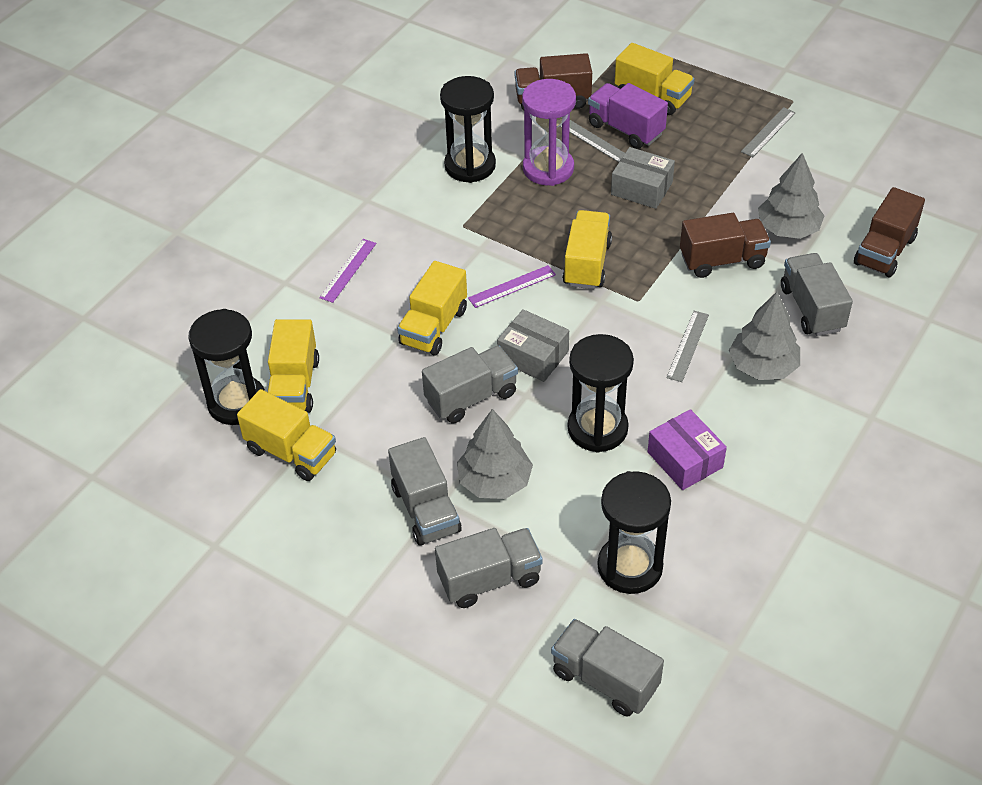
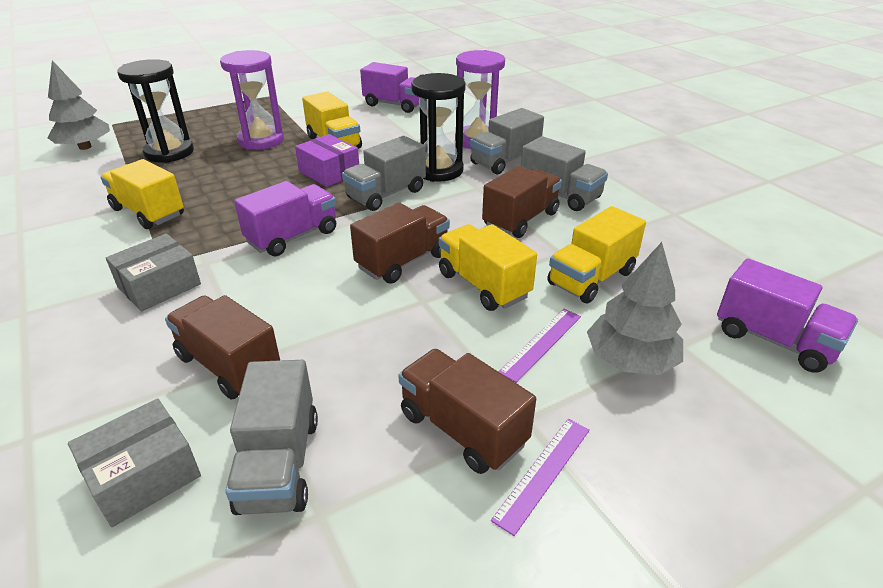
black hourglass: [188,309,265,425] [440,76,496,183] [568,334,634,452] [597,471,671,594] = 4 -> [118,59,194,163] [411,73,466,182] = 2
brown truck: [515,53,592,111] [680,213,771,278] [854,187,925,277] = 3 -> [165,295,280,399] [350,203,450,284] [398,349,536,474] [482,166,562,238] = 4
grey ruler: [560,120,625,162] [667,311,709,382] [741,107,796,157] = 3 -> none = 0
grey tree: [457,409,533,499] [729,292,800,380] [758,153,824,239] = 3 -> [47,60,110,150] [587,242,683,375] = 2
grey truck: [388,437,462,545] [422,346,518,423] [435,528,543,608] [551,619,664,717] [781,253,853,336] = 5 -> [225,360,318,515] [342,136,426,211] [470,108,544,174] [521,136,608,211] = 4
purple hourglass: [522,79,576,186] = 1 -> [220,50,284,150] [455,50,505,149] = 2
purple truck: [588,83,668,149] = 1 -> [234,181,336,256] [360,62,419,113] [717,258,858,373] = 3
yellow truck: [237,389,336,481] [267,319,319,413] [397,261,467,356] [562,210,612,289] [615,43,694,115] = 5 -> [101,159,184,229] [302,91,362,149] [439,224,537,311] [547,206,646,303] = 4

